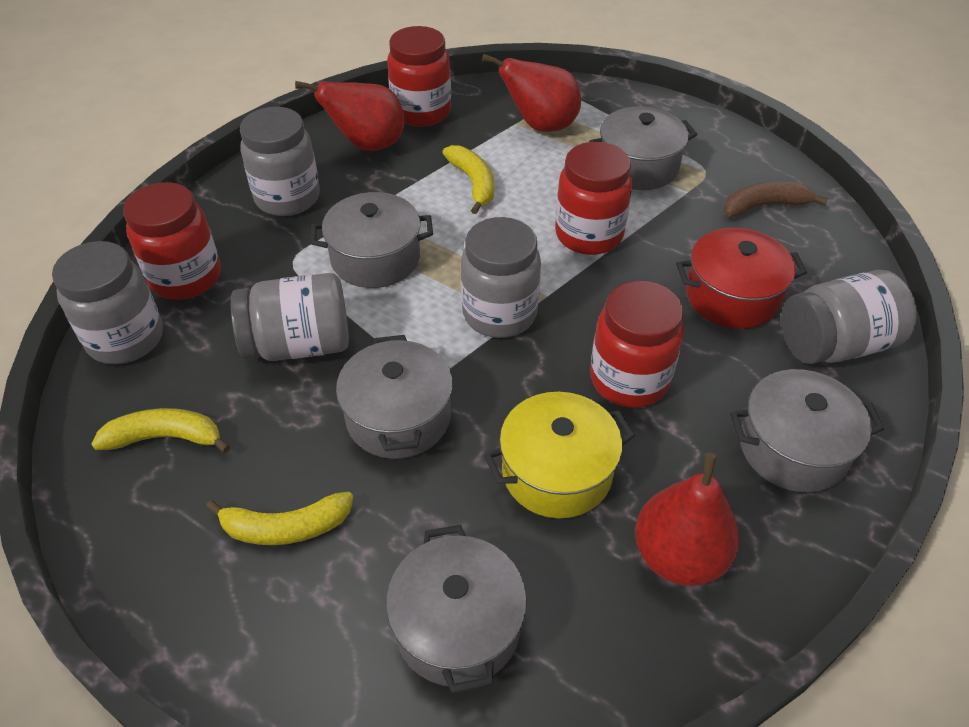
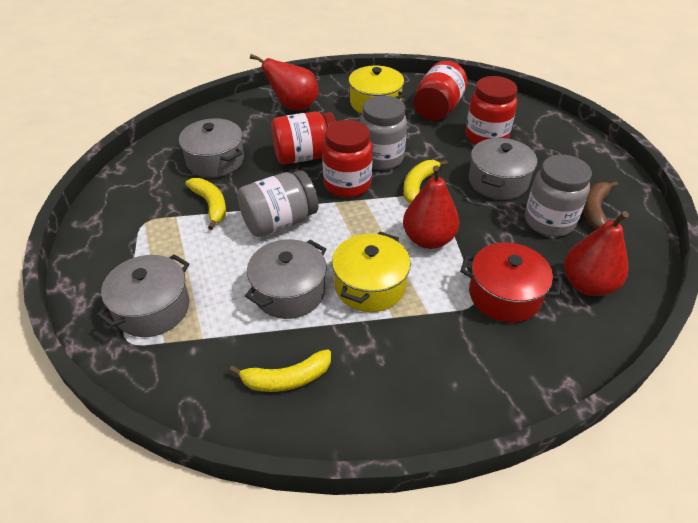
grey jar: [52,241,163,364] [231,273,349,361] [240,107,320,216] [461,217,541,338] [781,270,917,364] = 5 -> [237,170,318,237] [359,96,407,170] [525,155,592,237] = 3
grey pot: [311,192,433,288] [336,335,453,459] [386,525,527,693] [589,107,697,190] [730,369,884,492] = 5 -> [97,254,190,337] [179,118,244,178] [245,239,326,319] [469,138,537,200] = 4
yellow pot: [484,392,635,519] = 1 -> [332,232,411,312] [349,66,405,114] = 2

